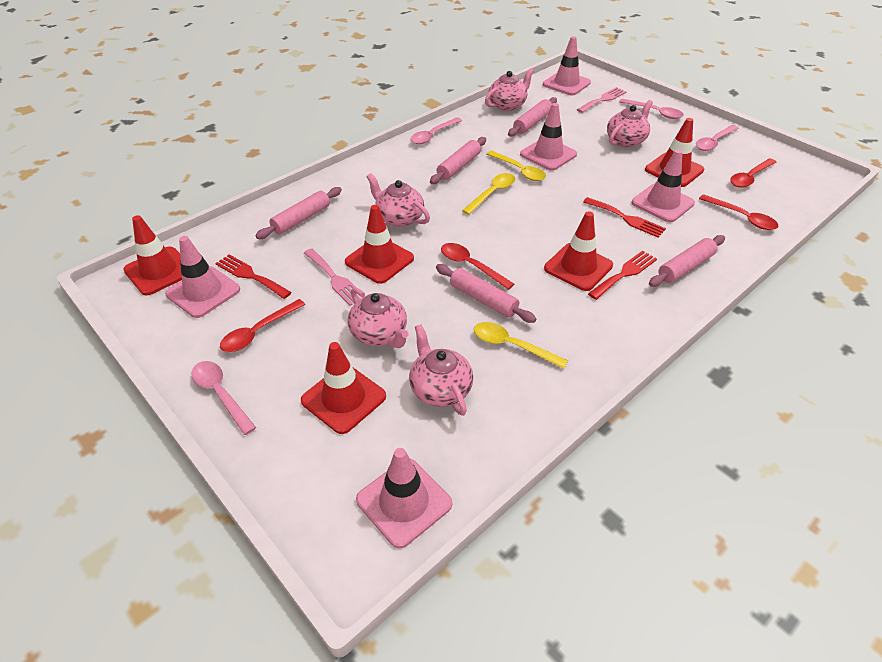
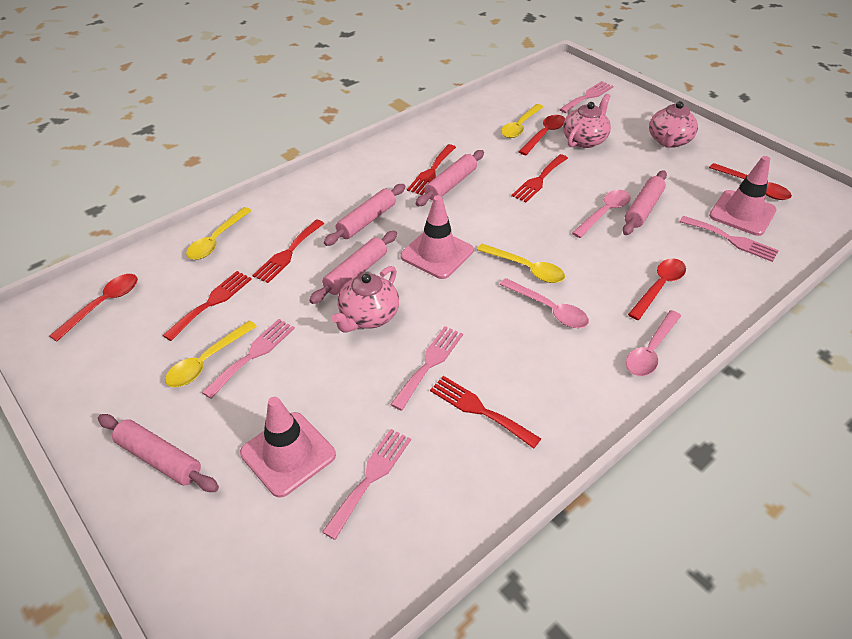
pink fork: [304,249,366,306] [576,87,627,113] = 2 -> [202,319,295,399] [322,429,411,540] [390,326,463,411] [559,81,614,113] [679,216,779,262] = 5
pink spoon: [191,361,256,435] [411,117,462,144] [619,99,684,119] [696,125,739,151] = 4 -> [500,278,589,328] [572,190,631,238] [626,310,681,376] = 3
pink teapot: [348,287,409,348] [367,173,430,227] [409,324,473,416] [485,68,534,111] [607,100,653,147] = 5 -> [332,266,399,332] [563,94,611,148] [649,101,698,148] = 3
pink traffic cone: [165,236,240,318] [356,448,452,548] [520,103,577,171] [543,36,591,95] [632,149,695,222] = 5 -> [240,397,336,498] [401,195,474,279] [709,156,777,236] = 3
red fork: [215,254,292,299] [583,197,666,237] [588,251,657,300] = 3 -> [162,271,252,341] [252,220,324,283] [407,144,456,195] [430,376,541,449] [511,154,568,202] = 5
red traffic cone: [123,215,182,295] [301,342,386,434] [345,205,414,284] [544,211,613,291] [645,118,704,187] = 5 -> none = 0
yellow spoon: [462,173,515,215] [474,322,568,369] [487,150,546,181] = 3 -> [165,321,257,387] [186,207,252,260] [477,244,565,283] [501,104,543,138] = 4

